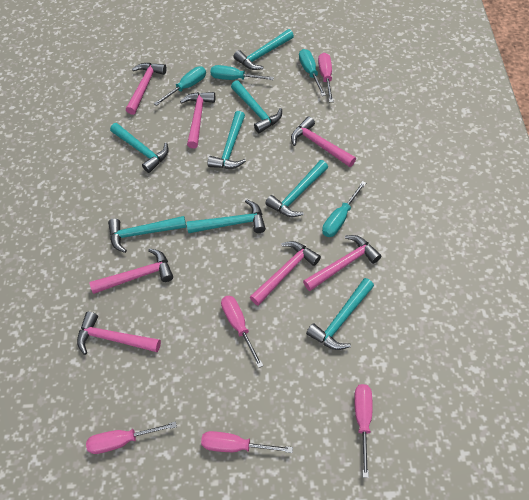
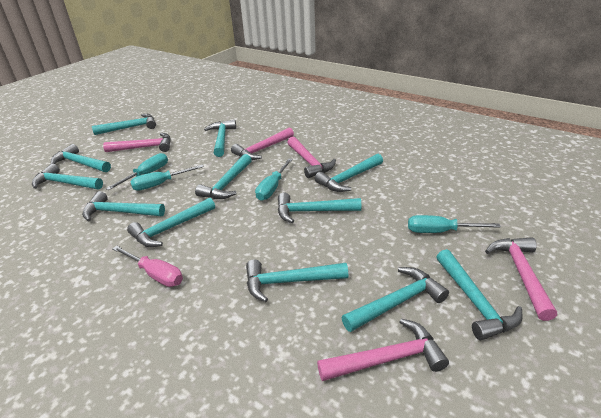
pink hammer: [77,312,161,355] [90,248,173,294] [126,63,167,115] [180,92,215,148] [250,241,321,306] [291,117,356,167] [303,235,381,291] = 7 -> [103,133,171,152] [231,128,294,160] [287,137,336,178] [317,318,449,381] [485,237,557,321] = 5
pink screwdriver: [86,421,177,454] [201,431,293,453] [221,295,263,368] [318,53,334,102] [354,384,373,478] = 5 -> [112,246,183,287] = 1
turquoise hammer: [108,216,186,253] [110,123,169,173] [187,199,266,233] [207,111,246,169] [231,80,282,133] [234,29,294,70] [265,160,328,217] [306,278,374,350] = 8 -> [32,164,103,190] [51,144,111,172] [82,191,165,222] [92,114,156,135] [127,198,215,247] [195,154,252,199] [204,120,236,157] [246,259,348,302] [278,193,361,223] [315,154,383,192] [342,267,449,332] [437,249,523,340] = 12

